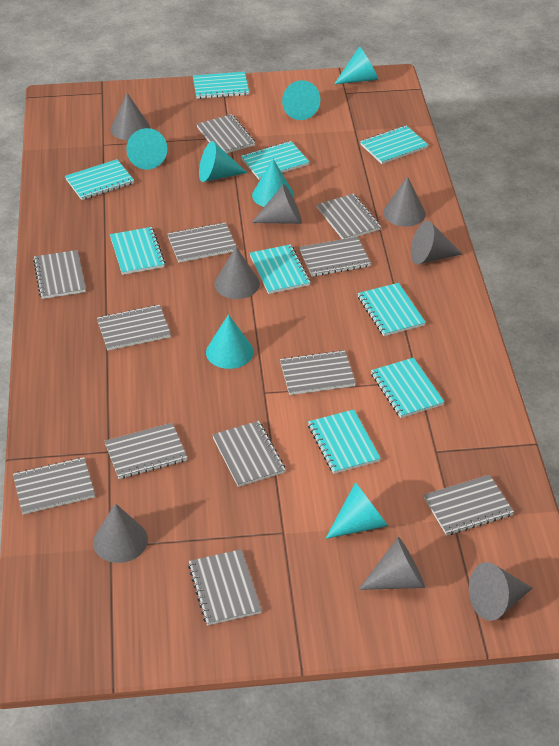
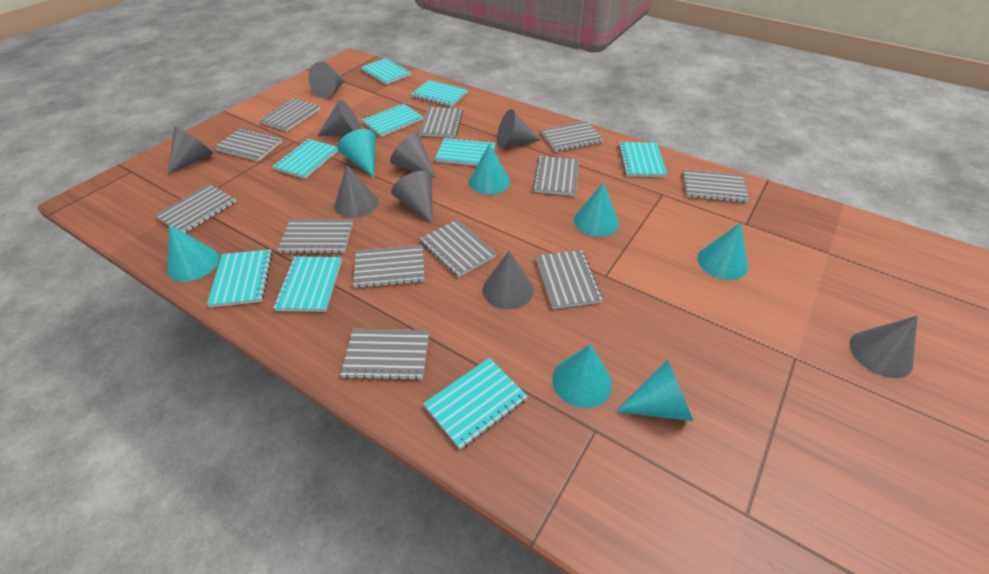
grey cone: [93,503,148,563] [111,93,150,140] [215,247,260,299] [251,184,302,224] [358,537,425,590] [383,176,426,227] [411,221,462,264] [469,562,533,621] = 8 -> [168,127,214,175] [308,62,345,98] [317,99,361,136] [334,165,378,218] [390,133,436,178] [391,171,432,223] [483,251,533,310] [497,109,541,148] [849,316,918,378] = 9

